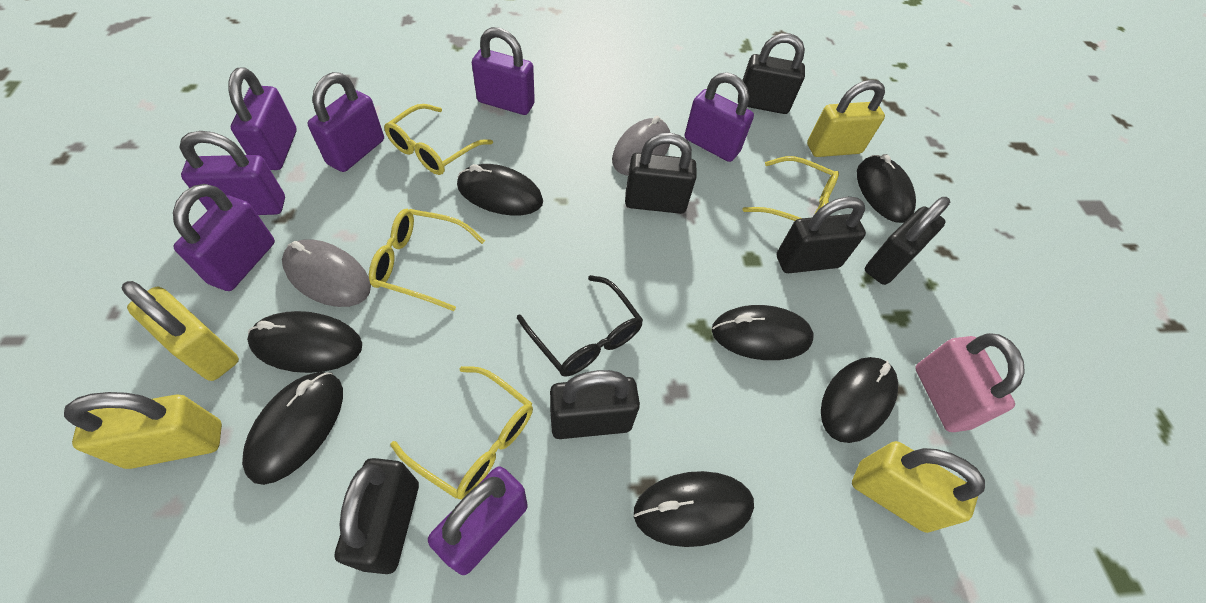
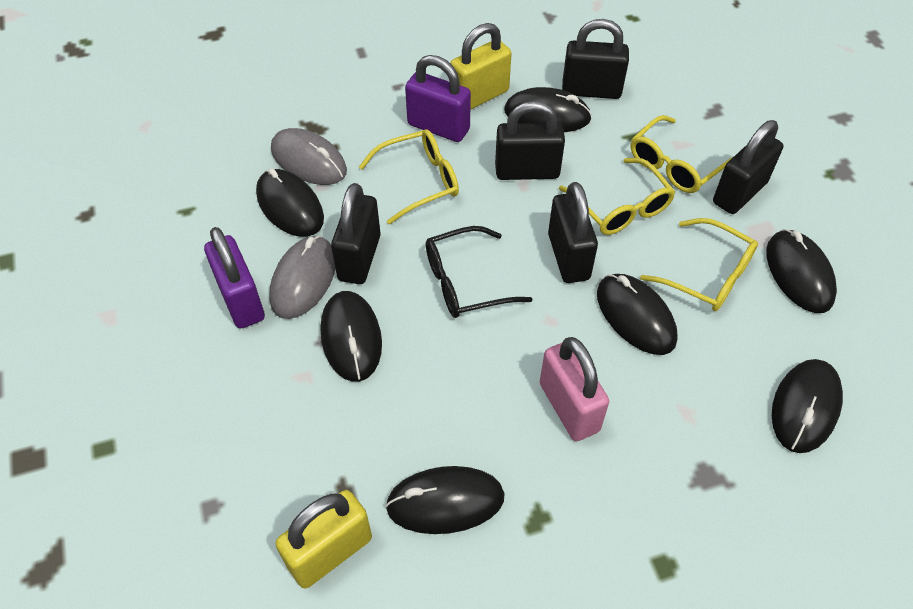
black padlock: [334,458,419,574] [550,370,640,439] [625,133,697,214] [738,33,805,114] [777,197,866,273] [865,197,950,285] = 6 -> [331,183,381,284] [495,101,565,180] [548,182,598,283] [562,19,629,99] [713,120,784,214] = 5
purple padlock: [173,184,275,291] [179,131,285,215] [229,68,297,170] [308,72,384,172] [428,467,528,575] [472,27,535,115] [685,72,754,162] = 7 -> [204,227,265,329] [405,55,471,142] = 2
yellow padlock: [64,392,222,469] [121,281,239,381] [807,80,885,157] [852,441,985,533] = 4 -> [275,490,372,589] [450,23,512,110] = 2

